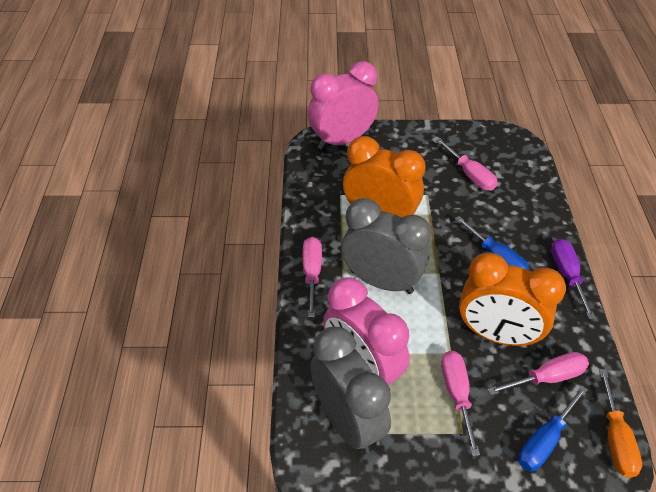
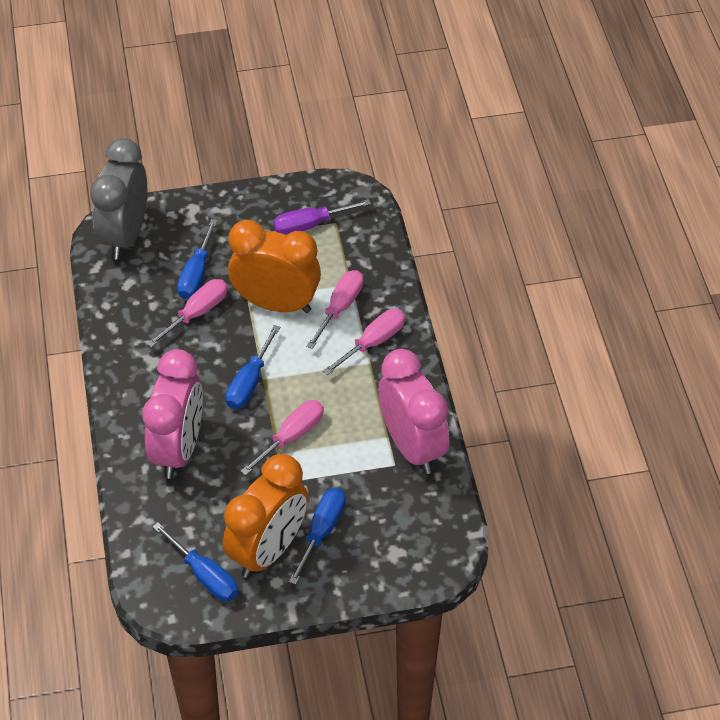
blue screwdriver: [455,216,529,270] [518,385,588,472] = 2 -> [152,522,238,601] [177,219,218,299] [226,325,280,409] [289,488,346,585] = 4
grey clock: [311,327,391,454] [341,198,431,294] = 2 -> [90,138,147,260] = 1
orange screwdriver: [599,369,642,478] = 1 -> none = 0

